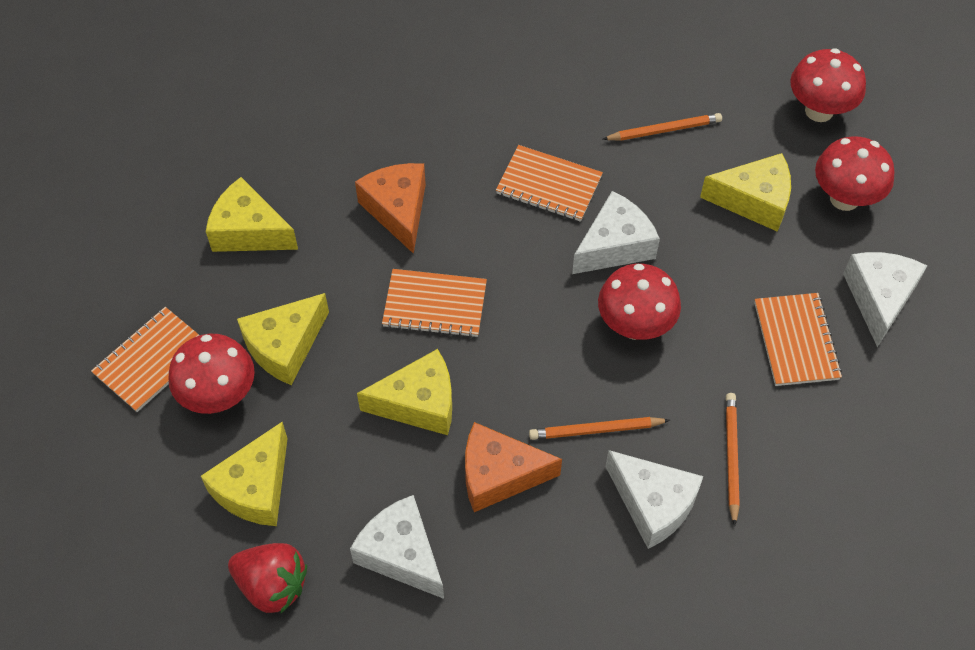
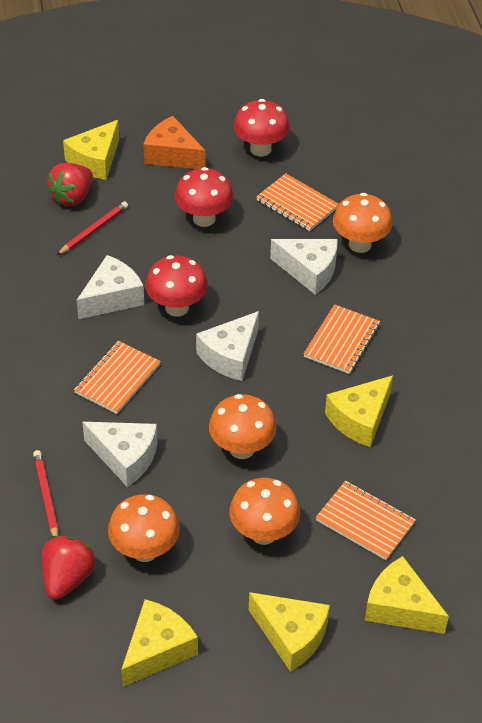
orange cheese: [355,163,426,254] [465,422,562,512] = 2 -> [143,116,205,169] = 1
orange mushroom: none = 0 -> [108,494,180,562] [209,394,277,459] [230,478,300,545] [333,193,392,253] = 4
orange pencil: [529,417,670,440] [603,113,722,141] [726,393,740,526] = 3 -> none = 0
red mushroom: [168,334,255,414] [598,264,681,340] [790,48,866,122] [815,136,895,211] = 4 -> [145,255,208,317] [175,167,234,227] [233,99,290,156] = 3
red pencil: none = 0 -> [33,450,59,536] [57,201,128,255] = 2
red strawberry: [228,543,307,613] = 1 -> [42,536,95,600] [47,163,93,206] = 2

